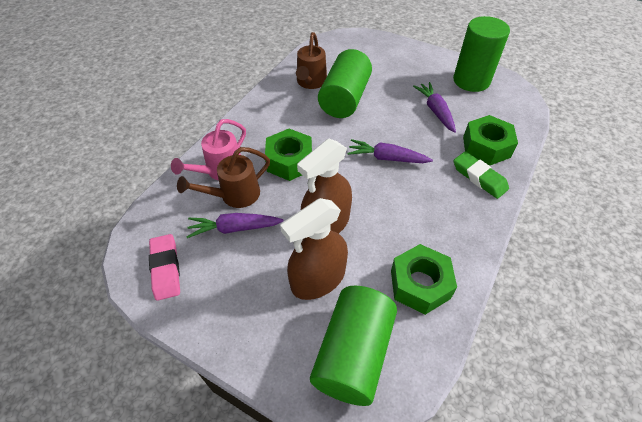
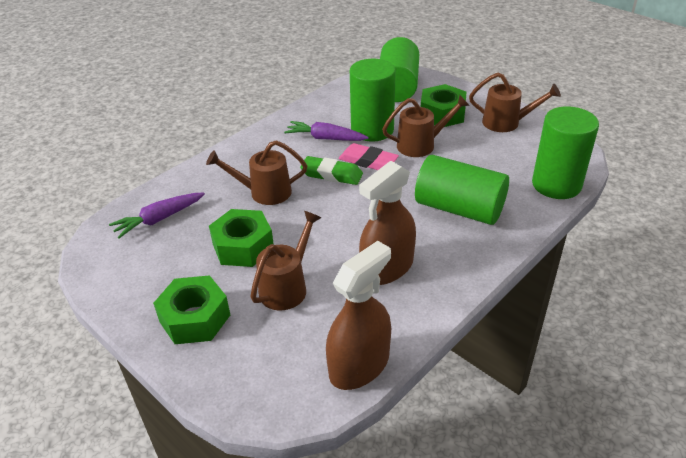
brown watering can: [177,147,270,208] [296,32,327,89] = 2 -> [206,140,307,205] [250,211,321,310] [382,95,470,157] [469,73,561,132] = 4
green cylinder: [310,286,397,406] [318,49,372,118] [453,16,510,92] = 3 -> [350,59,396,142] [380,37,419,102] [415,155,509,225] [532,106,599,199] = 4
pink watering can: [171,119,246,180] = 1 -> none = 0
purple carrot: [187,213,283,238] [347,139,433,163] [413,82,456,133] = 3 -> [109,192,205,238] [284,121,368,141] = 2

